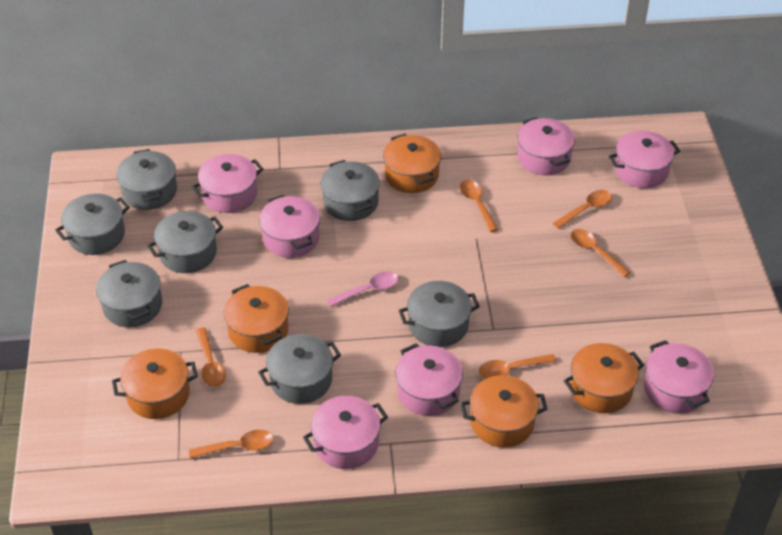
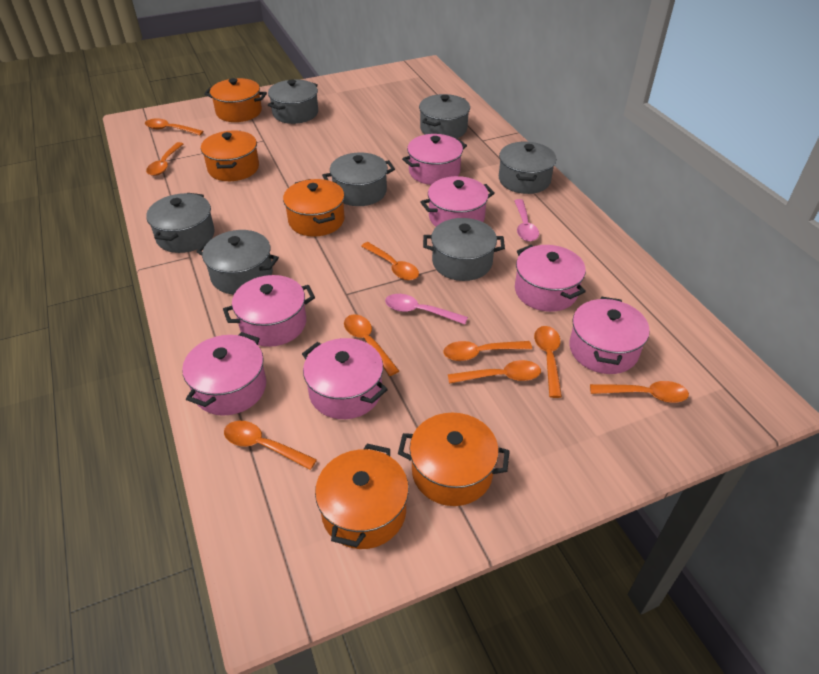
orange spoon: [189,430,274,459] [196,327,226,387] [460,180,498,232] [479,354,557,379] [553,190,612,229] [571,229,630,277] = 6 -> [145,118,204,135] [146,142,183,176] [224,421,317,470] [344,314,399,376] [361,242,419,280] [444,341,532,361] [448,360,541,384] [534,326,562,398] [590,381,689,403] = 9
pink spoon: [327,272,399,307] = 1 -> [385,294,468,324] [514,199,539,242] = 2

